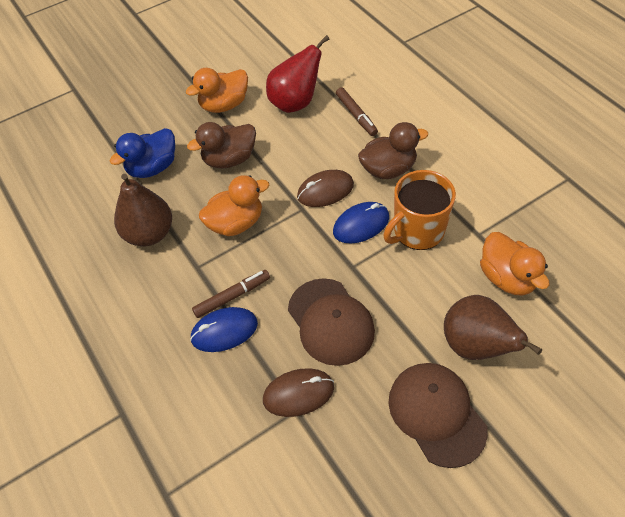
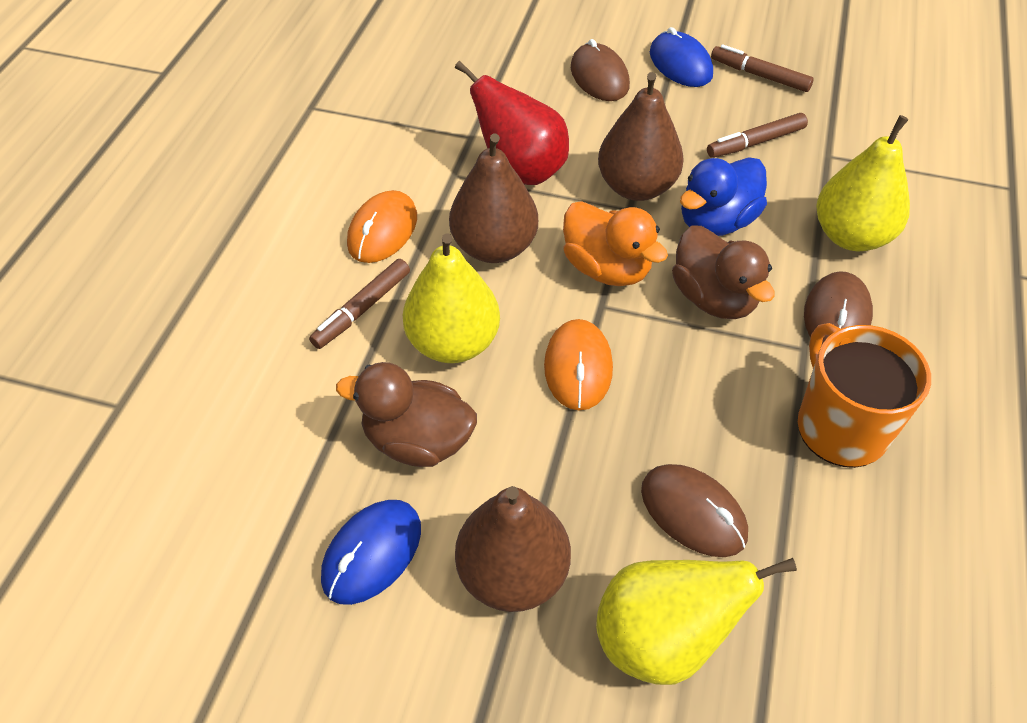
brown cap: [288,278,375,366] [388,363,488,468] = 2 -> none = 0
brown marker: [192,270,270,318] [336,87,378,136] = 2 -> [309,259,410,349] [707,113,808,158] [711,44,814,92] = 3
brown mouse: [263,368,334,417] [297,170,354,207] = 2 -> [571,39,630,101] [641,464,748,557] [804,271,873,344] = 3
brown pear: [114,174,172,246] [444,295,542,360] = 2 -> [449,134,538,263] [455,486,571,612] [598,72,684,201] = 3
orange duck: [186,68,248,113] [199,175,269,236] [480,232,549,296] = 3 -> [563,201,668,286] = 1
orange mouse: none = 0 -> [347,190,417,263] [544,319,613,411] = 2
yellow pear: none = 0 -> [403,234,500,363] [596,558,797,685] [816,115,910,251] = 3

